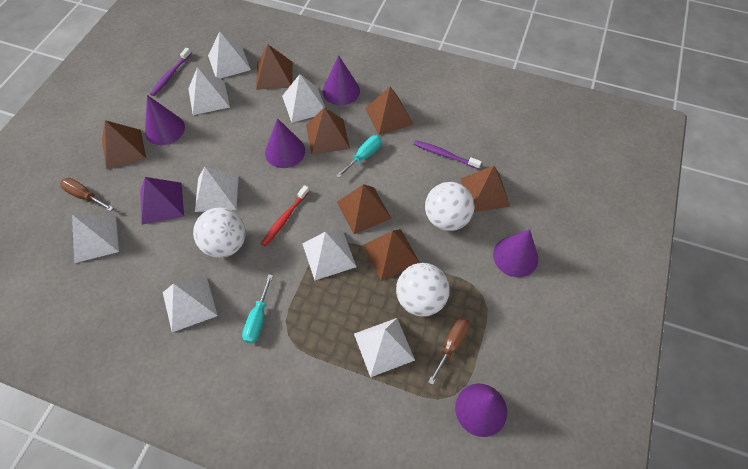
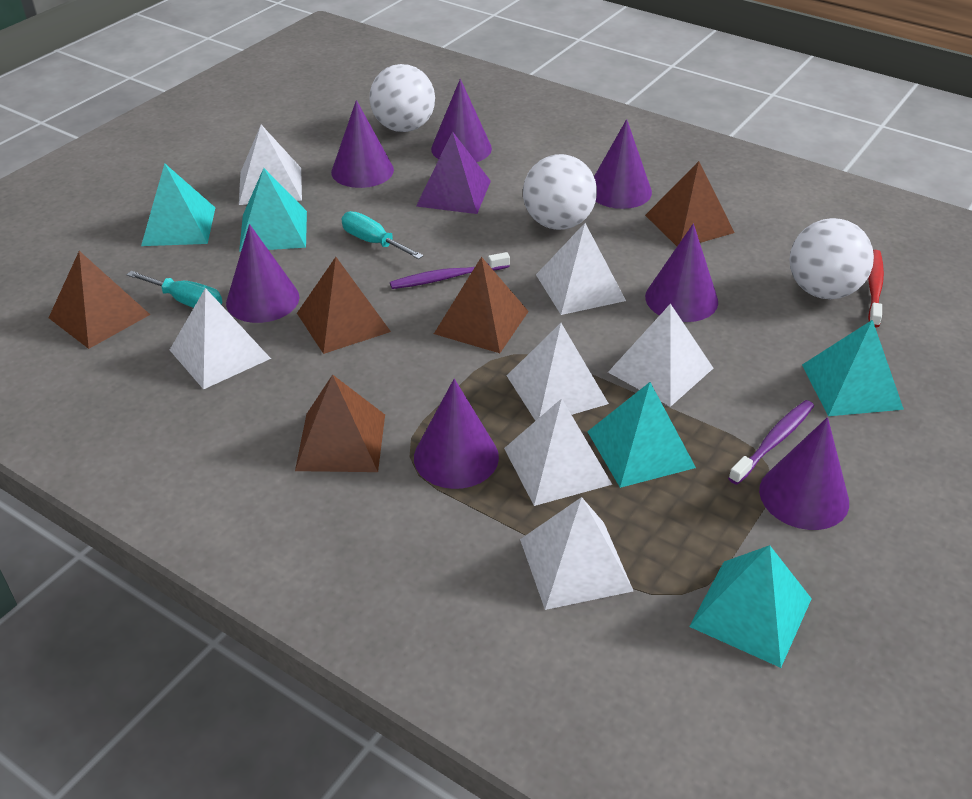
brown pyramid: [102,120,146,169] [256,44,292,90] [306,107,350,155] [337,184,392,234] [363,229,420,281] [365,86,414,135] [461,166,511,212] = 7 -> [49,251,150,349] [295,374,385,472] [297,257,391,354] [434,257,529,353] [645,161,734,246] = 5
brown screwdriver: [60,178,113,211] [428,317,470,385] = 2 -> none = 0
purple cone: [145,95,185,145] [265,118,305,168] [322,55,360,105] [455,384,507,437] [493,229,538,277] = 5 -> [226,224,299,323] [331,100,394,188] [414,379,499,489] [431,79,492,162] [594,119,652,209] [645,224,718,322] [759,417,849,530] = 7
turquoise pyramid: none = 0 -> [141,163,215,246] [239,168,307,252] [587,382,696,488] [689,545,812,668] [802,320,904,416] = 5
white pyramid: [72,215,119,263] [163,277,218,332] [188,67,230,115] [195,167,238,212] [208,31,251,79] [282,74,325,123] [303,231,356,281] [354,318,415,378] = 8 -> [170,288,271,389] [239,125,302,205] [504,398,612,506] [507,323,609,421] [520,497,633,610] [536,223,626,315] [608,303,713,407] = 7

